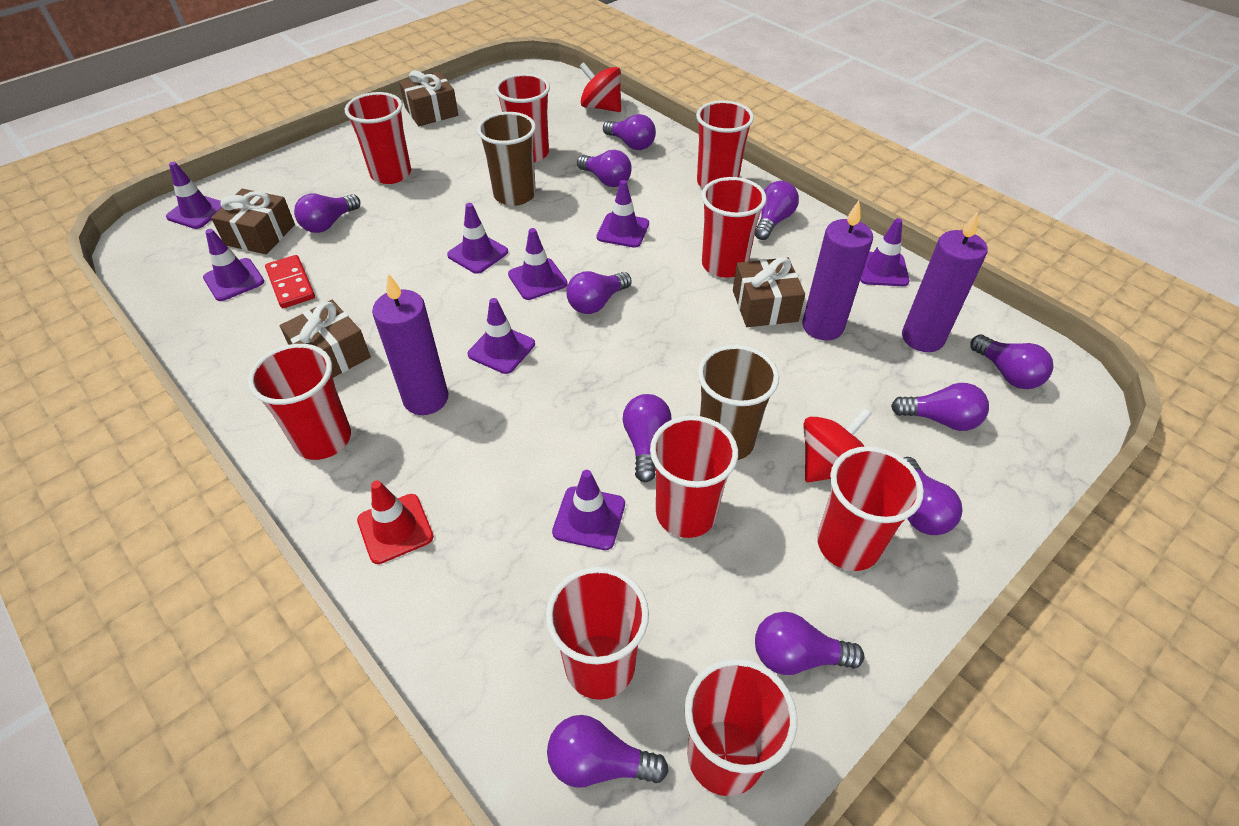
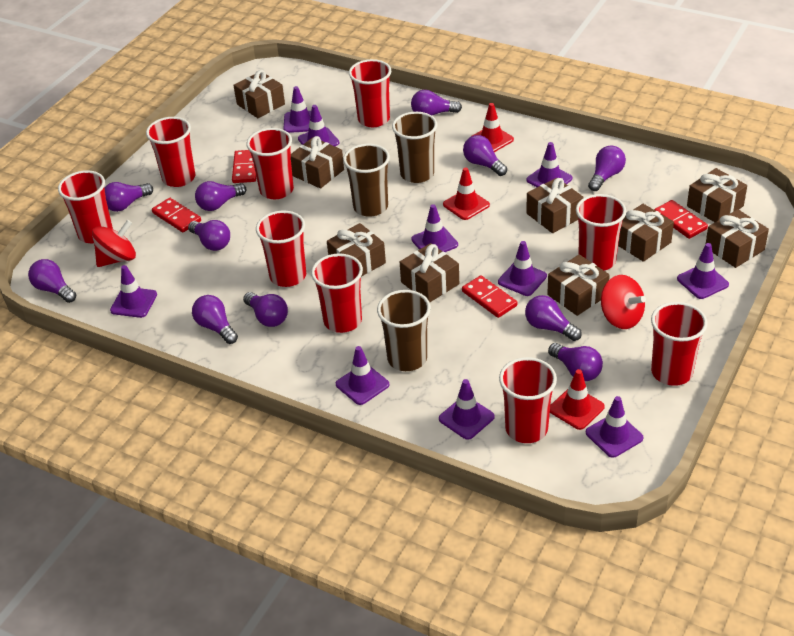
brown cup: [477,112,536,206] [698,345,779,460] = 2 -> [343,144,390,217] [377,290,431,371] [392,112,437,183] = 3
brown gift: [211,189,295,254] [280,300,371,378] [399,70,458,126] [733,257,805,327] = 4 -> [234,70,285,118] [291,136,344,189] [327,223,386,277] [400,243,459,302] [526,178,584,233] [547,254,610,316] [618,204,674,262] [687,168,747,222] [705,209,769,268] = 9
purple candle: [372,274,448,415] [802,201,873,340] [902,212,988,352] = 3 -> none = 0
purple traffic cone: [166,162,222,229] [203,229,264,301] [447,203,508,274] [468,298,535,374] [508,228,568,300] [552,470,625,550] [597,180,649,248] [860,218,910,286] = 8 -> [110,265,157,318] [283,86,311,133] [298,105,339,146] [336,346,389,405] [411,204,458,252] [439,379,495,440] [498,241,547,296] [526,142,572,187] [586,396,643,458] [677,243,729,299] = 10
red domino: [265,255,315,308] = 1 -> [152,198,201,232] [232,150,256,183] [462,275,517,318] [654,200,708,239] = 4
red traffic cone: [357,480,434,564] = 1 -> [443,167,490,220] [472,103,514,152] [550,369,605,430] = 3

